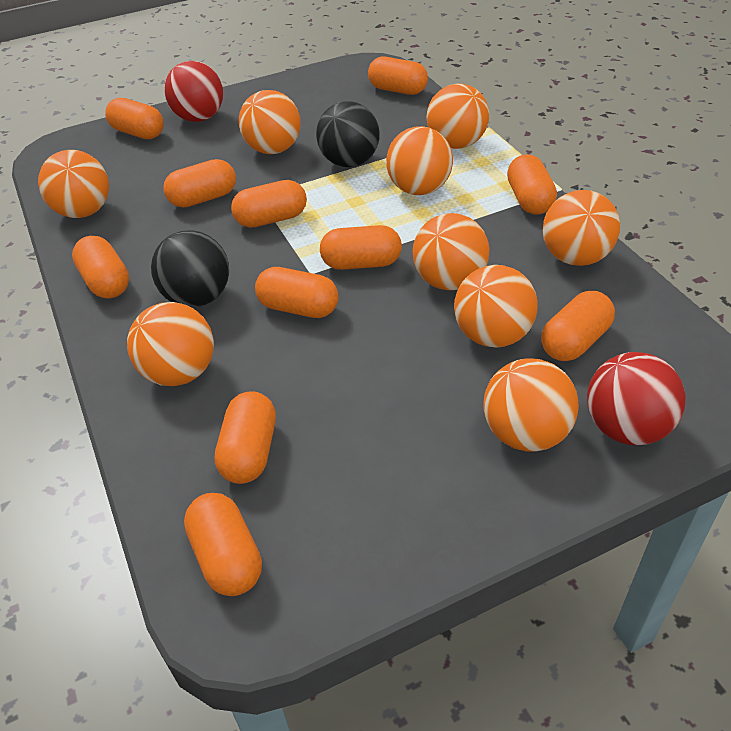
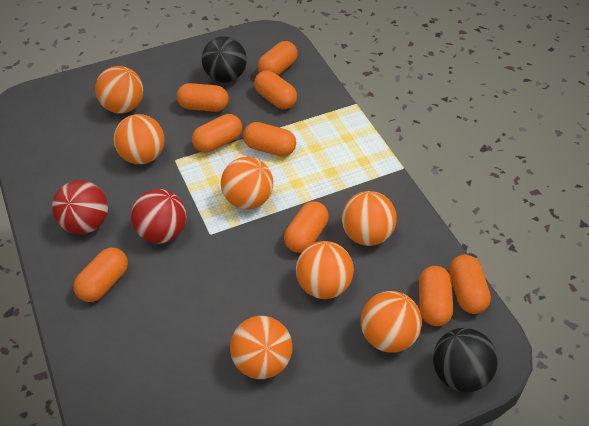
orange ball: [38,150,109,218] [127,302,214,386] [239,90,301,154] [386,126,453,195] [413,213,489,290] [426,83,489,149] [454,265,538,348] [483,358,579,452] [543,190,620,266] = 9 -> [95,66,143,113] [114,114,165,164] [221,157,273,209] [230,316,292,379] [296,241,354,299] [342,191,397,246] [361,291,422,353] = 7
orange capsule: [72,236,129,298] [105,98,164,139] [163,159,236,208] [184,493,262,596] [215,391,276,484] [231,180,307,228] [255,267,339,318] [320,225,402,270] [368,57,428,95] [507,154,557,215] [541,291,615,361] = 11 -> [73,248,128,302] [177,83,229,112] [192,114,242,153] [243,122,296,156] [254,71,297,109] [257,41,298,76] [284,201,329,253] [419,266,453,326] [449,255,491,314] = 9

